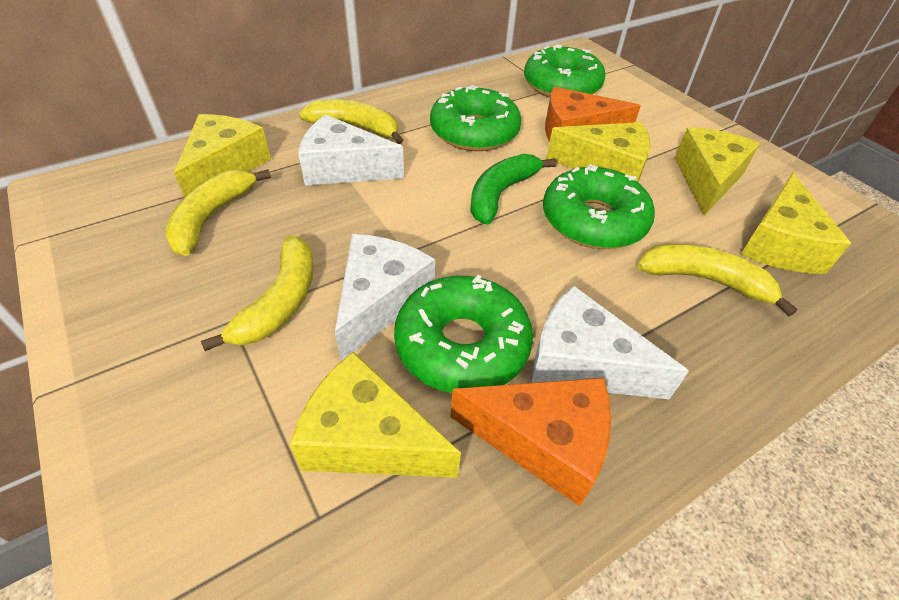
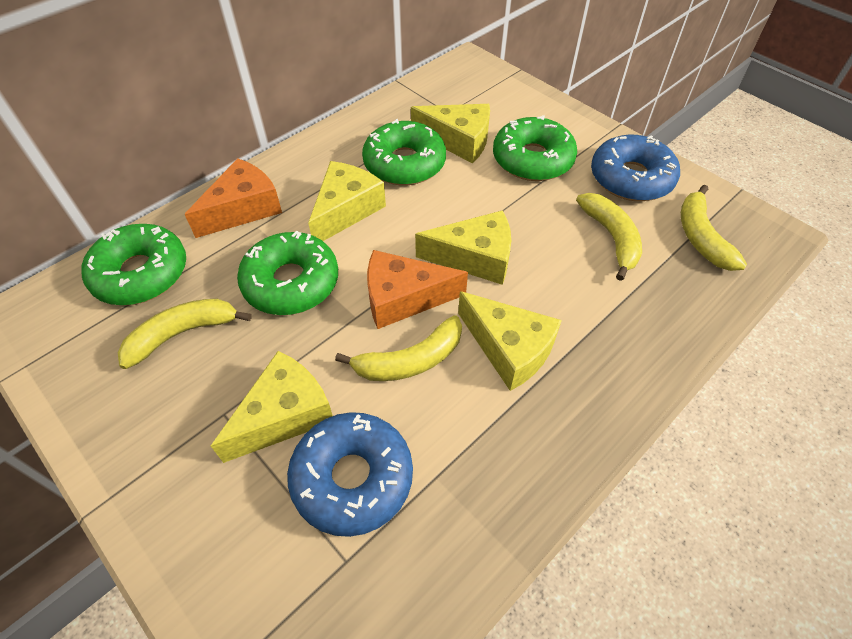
blue donut: none = 0 -> [287,412,413,537] [591,135,680,201] = 2
green banana: [470,154,556,225] = 1 -> none = 0
white cheese: [298,115,404,185] [335,234,435,361] [531,286,689,400] = 3 -> none = 0

